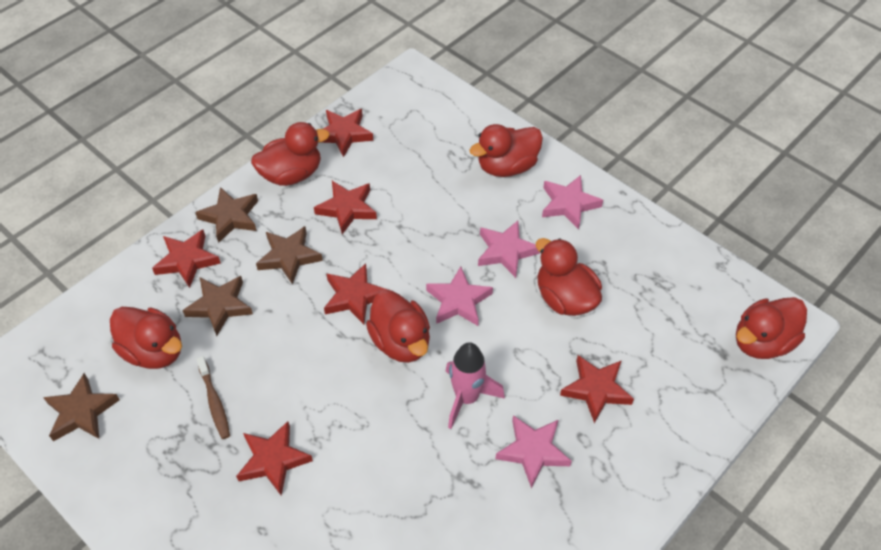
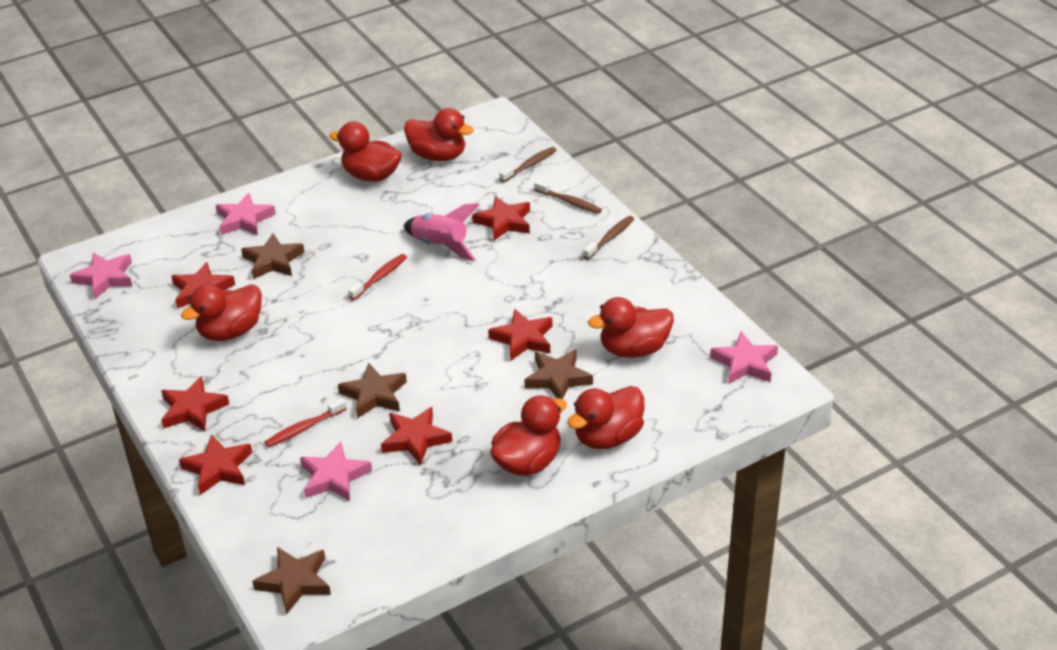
brown toothbrush: [196,356,230,439] = 1 -> [499,147,557,182] [534,180,602,214] [583,216,634,259] = 3
red toothbrush: none = 0 -> [265,398,347,447] [348,254,407,300] = 2

